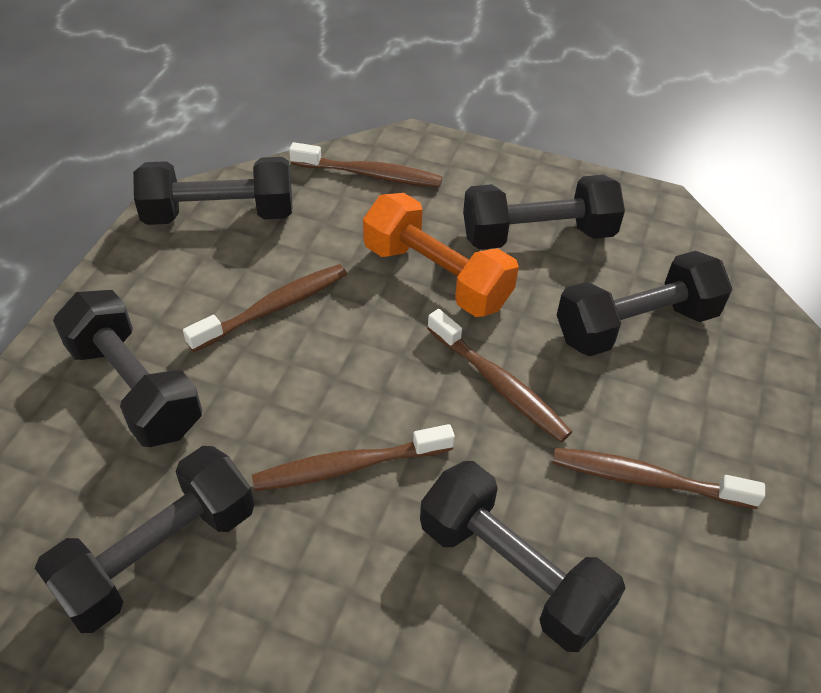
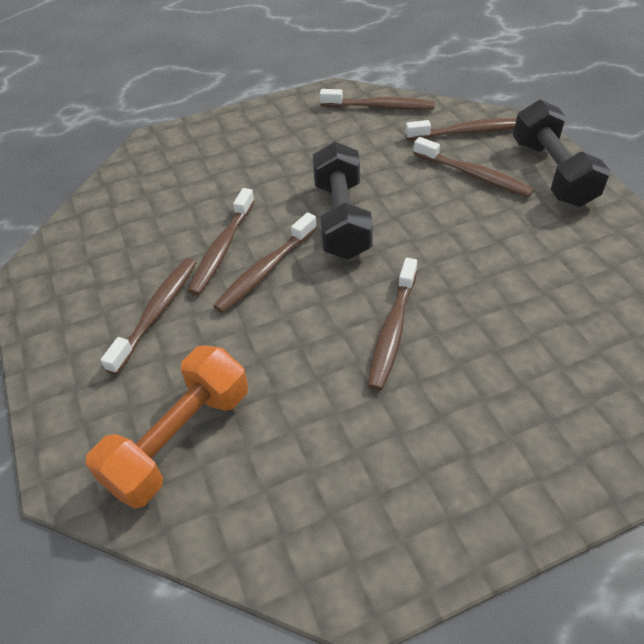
black dumbbell: [35,446,254,633] [53,290,202,447] [133,157,292,225] [420,461,626,652] [463,175,625,250] [557,251,732,356] = 6 -> [313,142,373,259] [513,100,610,207] = 2
brown toothbrush: [183,264,347,352] [252,424,455,491] [289,142,443,187] [427,309,572,442] [553,448,765,509] = 5 -> [101,258,196,375] [188,188,255,295] [213,212,317,313] [320,89,435,110] [367,258,417,390] [406,118,517,140] [414,137,534,197] = 7

